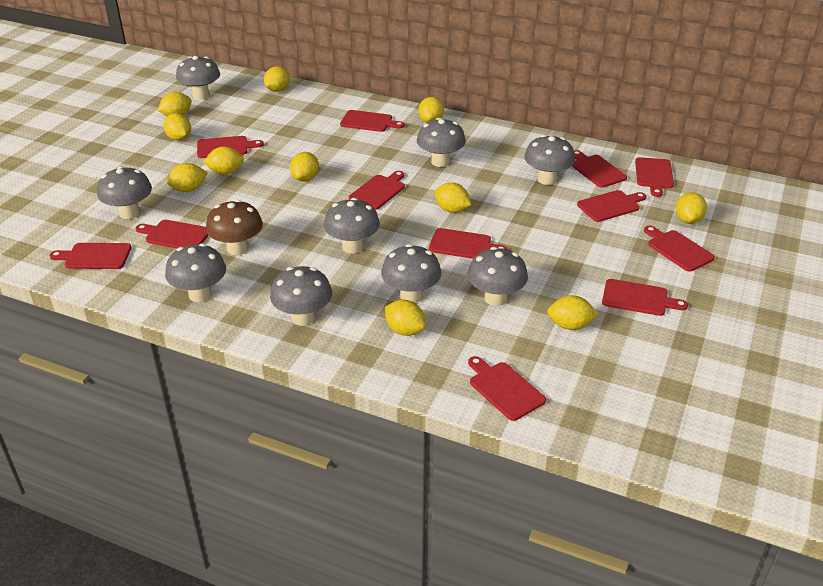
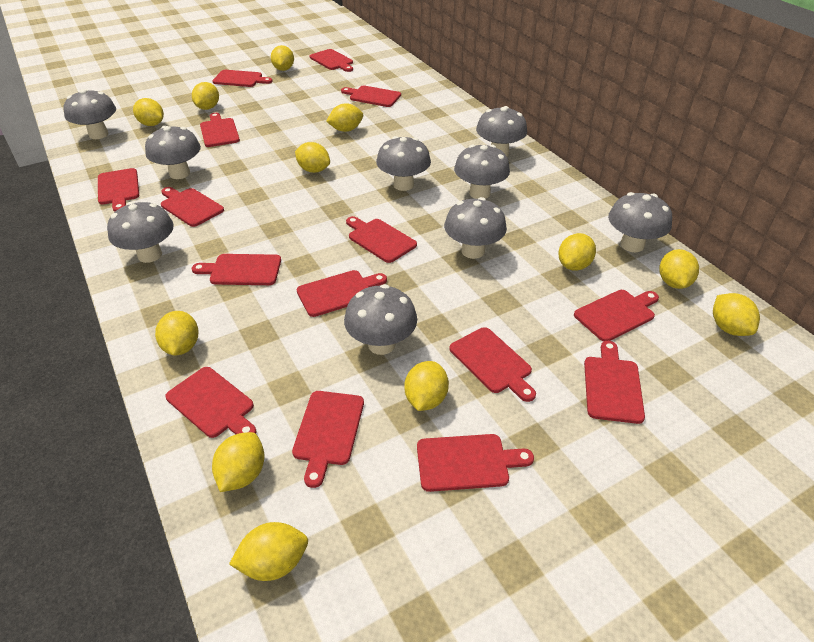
brown mushroom: [206,199,263,255] = 1 -> none = 0
red cutting board: [49,243,131,269] [136,220,209,248] [197,136,264,158] [340,110,404,132] [349,171,405,210] [429,228,507,259] [468,356,546,421] [572,150,627,188] [577,190,647,222] [602,279,688,316] [635,157,674,197] [644,226,715,272] = 12 -> [98,168,139,212] [161,187,224,227] [165,367,256,438] [192,254,281,285] [200,113,240,147] [213,70,272,87] [292,391,364,488] [297,270,387,317] [310,49,353,72] [341,86,401,107] [346,216,417,263] [417,434,534,492] [449,327,536,402] [574,290,659,341] [584,341,645,424] = 15
yellow lemon: [158,92,192,116] [163,113,191,141] [166,163,207,192] [203,147,244,175] [264,66,290,92] [290,152,319,182] [385,300,426,336] [418,97,444,123] [435,183,471,213] [547,295,598,330] [675,192,707,224] = 11 -> [133,98,164,126] [155,311,199,355] [192,82,219,110] [212,432,264,492] [229,522,308,581] [271,45,294,71] [295,142,330,173] [326,104,363,132] [404,361,449,411] [558,233,596,271] [659,249,699,289] [713,293,760,336] = 12

